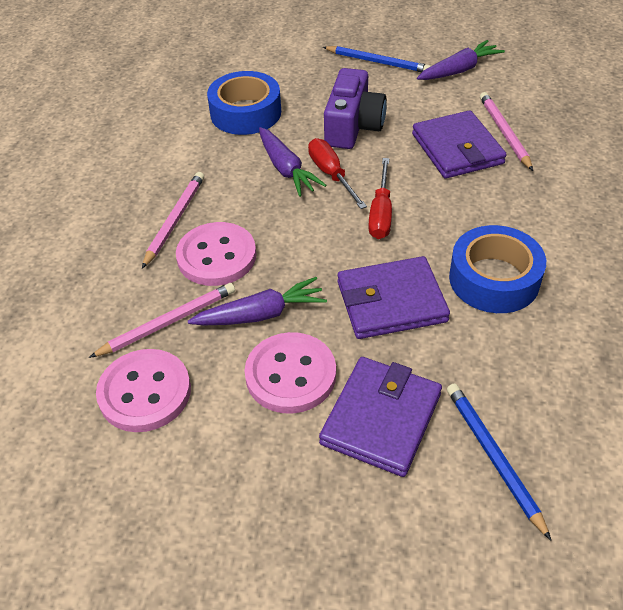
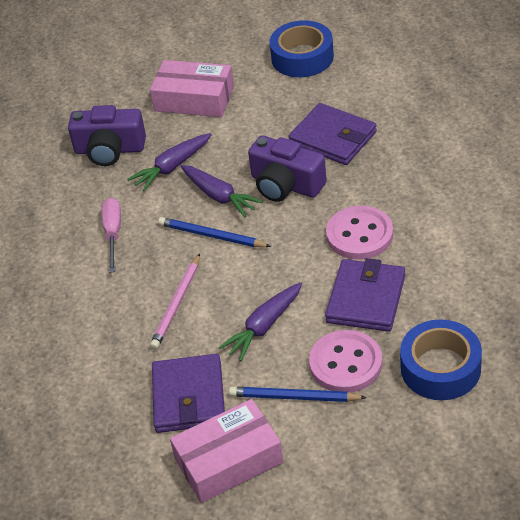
pink box: none = 0 -> [150,60,234,117] [170,399,284,503] = 2
pink button: [96,349,191,432] [176,222,256,286] [244,332,336,414] = 3 -> [309,330,382,393] [326,206,393,259] = 2
pink pencil: [89,283,235,358] [142,172,204,268] [480,92,533,171] = 3 -> [150,254,200,350] = 1
pink screwdriver: none = 0 -> [101,198,121,273] = 1
purple camera: [324,68,387,149] = 1 -> [68,105,146,166] [248,136,327,202] = 2
red screwdriver: [308,138,367,209] [368,158,392,239] = 2 -> none = 0

